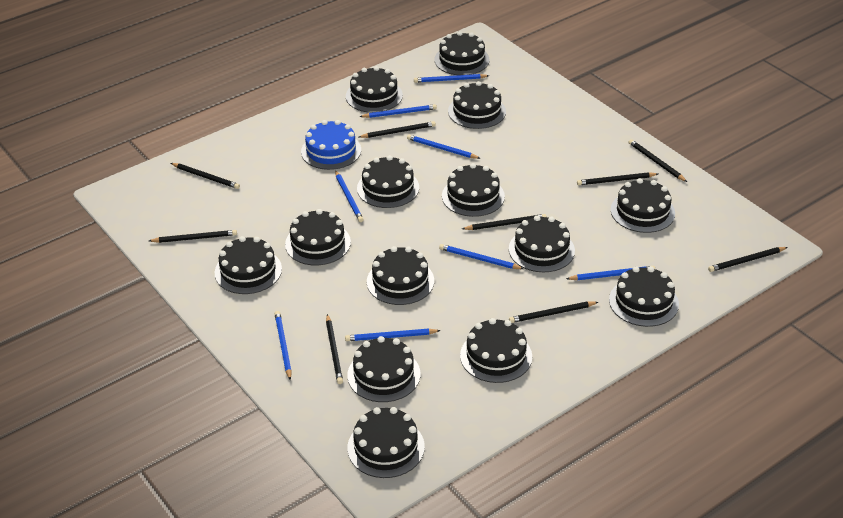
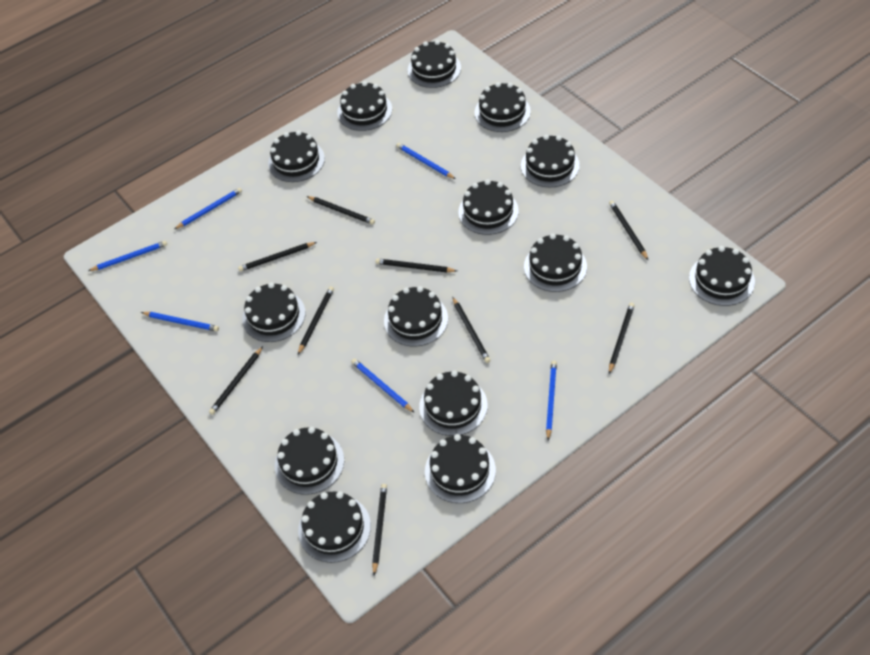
blue cake: [301,120,361,170] = 1 -> none = 0
blue pencil: [275,311,292,380] [335,170,364,222] [345,329,441,341] [359,104,437,118] [407,135,481,159] [414,74,489,83] [439,244,524,269] [566,266,655,280] = 8 -> [88,241,167,271] [141,312,219,331] [174,188,242,229] [351,358,415,413] [396,143,456,179] [546,361,557,440] = 6

